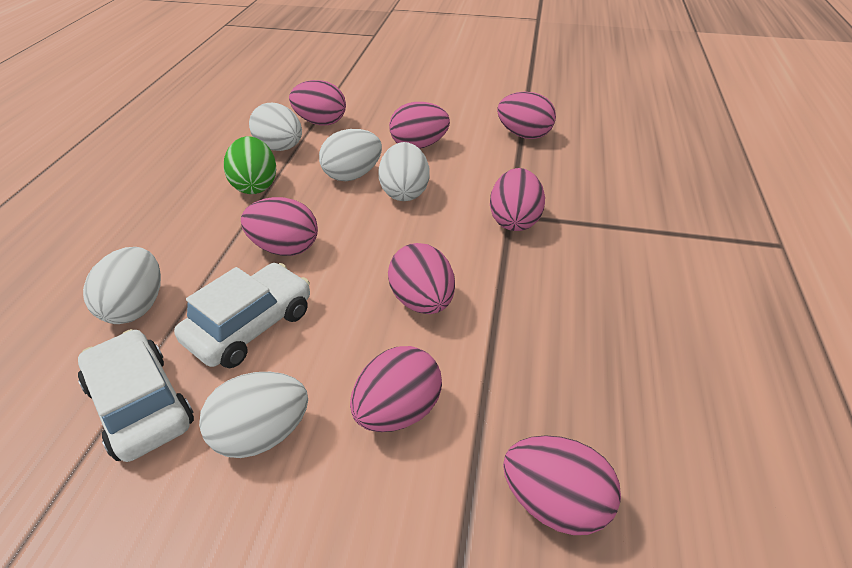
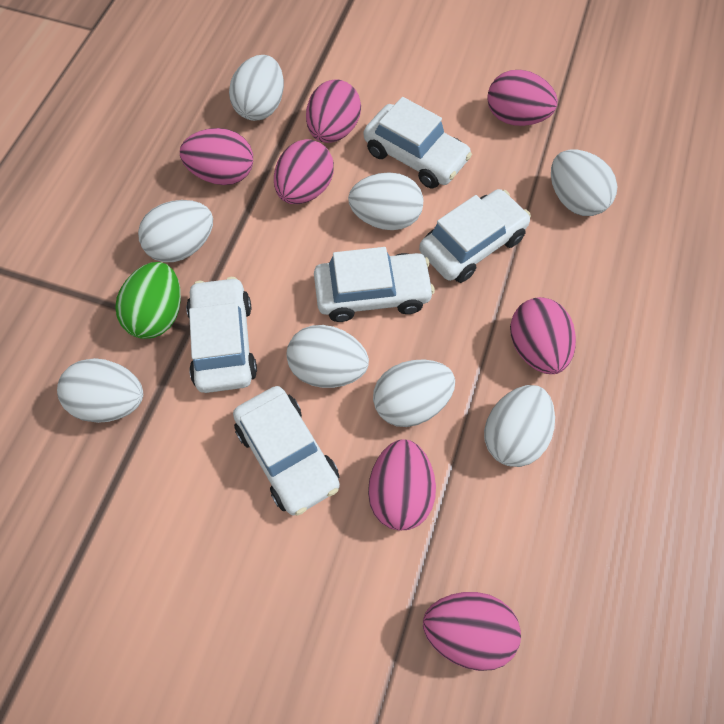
pink egg: [241,197,318,256] [289,80,346,125] [350,346,442,432] [388,243,455,314] [389,102,450,149] [490,168,545,231] [497,92,556,139] [503,435,621,535] = 8 -> [180,128,253,185] [274,139,334,204] [306,79,361,143] [368,440,436,531] [423,592,521,671] [487,70,558,126] [510,297,576,374] = 7
white car: [78,329,194,462] [174,263,310,368] = 2 -> [186,277,257,393] [233,386,340,516] [314,247,435,322] [364,97,472,188] [419,189,531,283] = 5
white egg: [83,247,161,324] [199,372,308,458] [249,103,302,151] [319,129,382,181] [378,142,429,201] = 5 -> [57,358,143,423] [138,200,213,262] [229,55,284,121] [287,325,369,388] [348,172,423,230] [373,359,455,427] [484,385,555,467] [551,150,617,216] = 8

